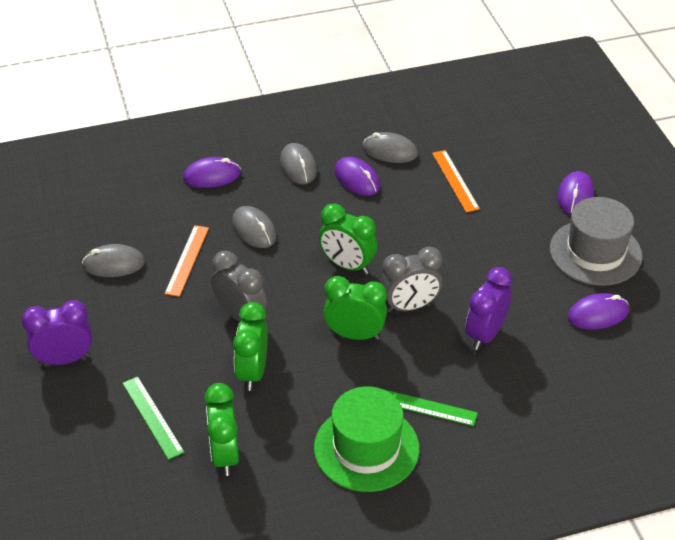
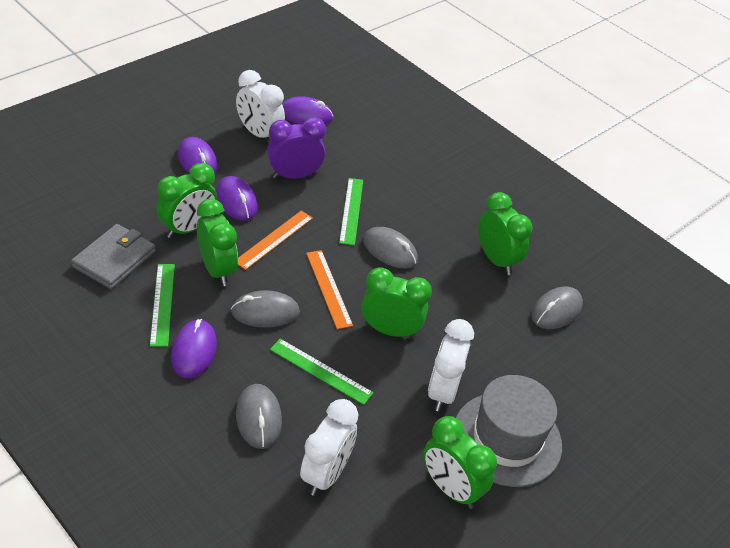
green clock: [205,383,239,476] [233,302,268,391] [319,204,378,274] [323,276,387,340] = 4 -> [157,163,217,238] [197,199,238,286] [362,267,432,338] [424,416,497,509] [478,192,533,275] = 5
green hat: [314,386,419,492] = 1 -> none = 0
green ruler: [122,376,184,460] [383,389,478,426] = 2 -> [150,264,175,347] [270,339,374,405] [339,178,363,246] = 3
grey clock: [212,251,267,322] [381,247,443,312] = 2 -> none = 0
grey wallet: none = 0 -> [71,224,156,289] = 1
purple clock: [22,300,92,365] [466,267,513,350] = 2 -> [267,117,326,179] = 1
white clock: none = 0 -> [236,70,285,140] [300,399,358,496] [428,319,474,412] = 3

